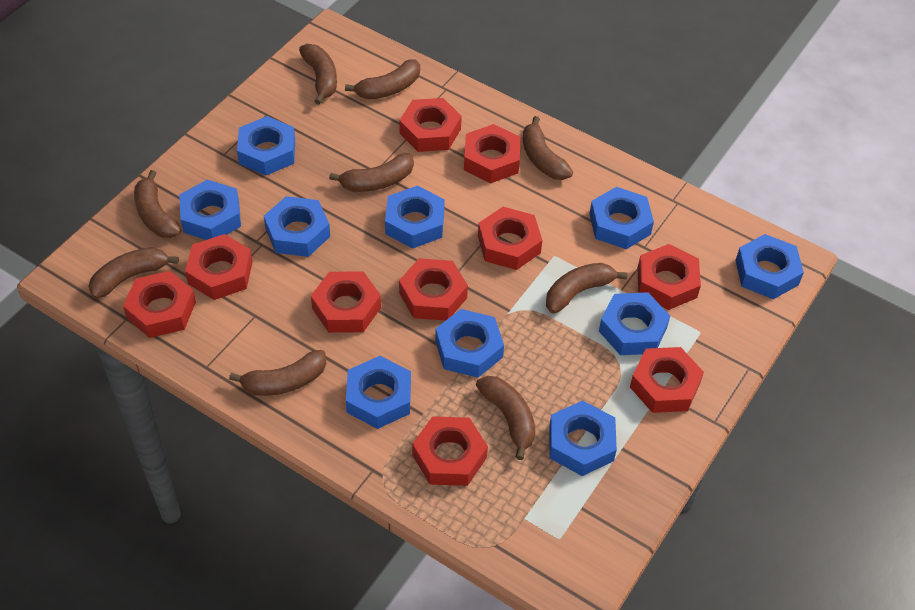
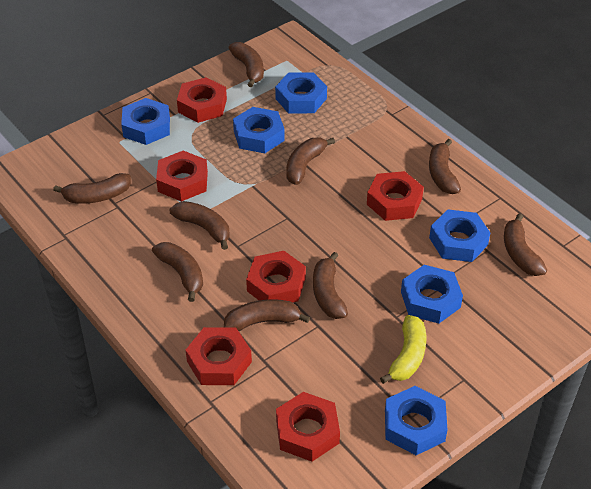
blue nut: [179,179,241,240] [237,116,295,176] [264,196,330,257] [346,356,411,429] [385,186,445,249] [435,309,504,378] [549,401,617,476] [589,187,654,249] [599,292,670,355] [735,234,804,299] = 10 -> [121,98,170,145] [233,107,285,153] [275,72,327,113] [385,386,448,455] [401,265,463,324] [429,209,490,262] = 6
red nut: [123,271,196,338] [185,234,253,300] [311,271,381,333] [399,98,462,152] [399,258,468,321] [412,416,488,486] [464,124,520,184] [478,207,542,270] [630,347,704,413] [637,244,701,310] = 10 -> [156,151,208,202] [177,77,227,123] [186,327,252,385] [246,251,306,303] [276,392,340,462] [367,171,424,221] = 6
yellow banana: none = 0 -> [380,315,426,384] = 1

